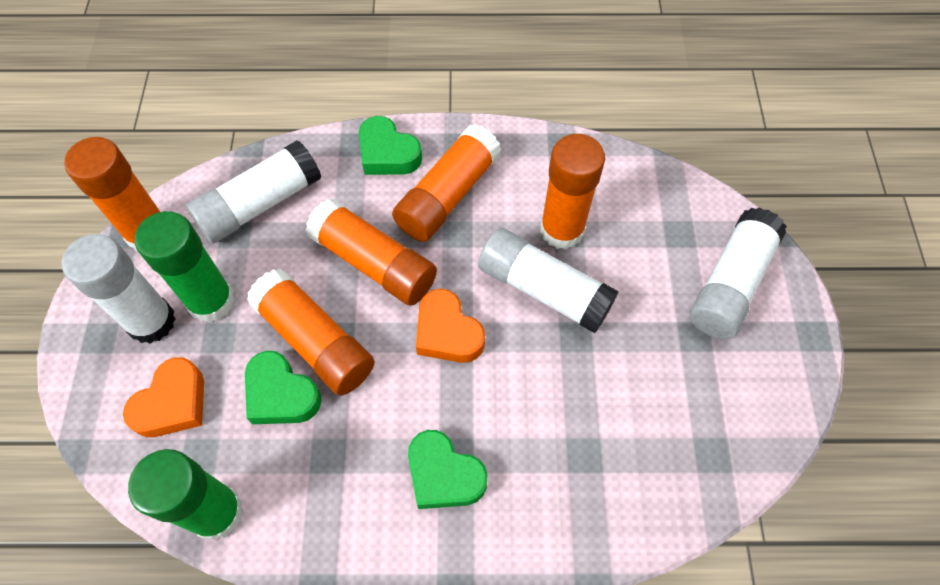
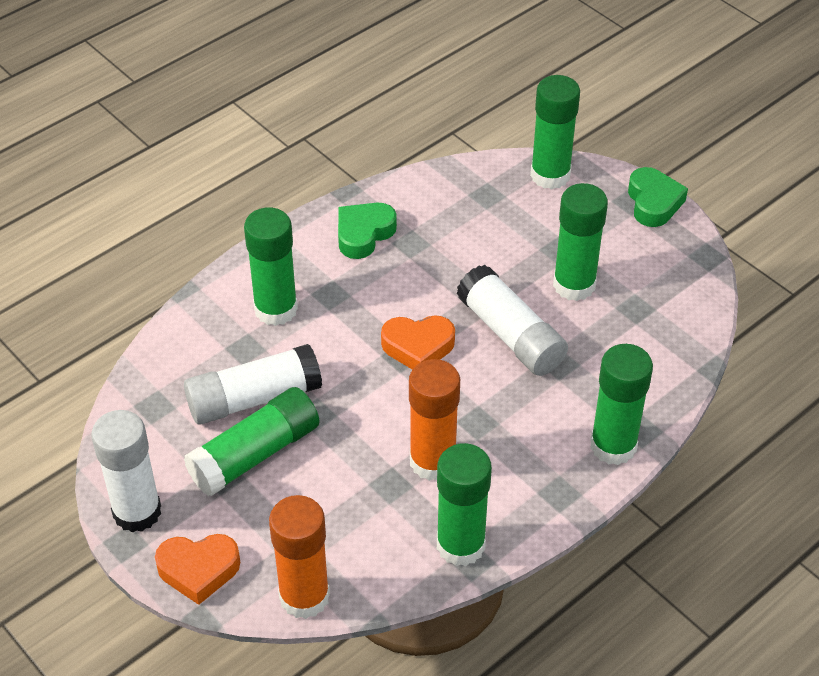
green glue stick: [128,449,244,541] [135,211,235,322] = 2 -> [184,387,320,496] [244,207,298,326] [437,443,492,566] [530,75,580,189] [553,183,608,301] [590,344,653,465] = 6
green heart: [245,351,322,424] [359,116,422,175] [408,430,488,509] = 3 -> [338,203,397,259] [628,167,688,227] = 2
orange glue stick: [64,137,162,251] [246,269,375,396] [305,198,437,305] [392,124,502,242] [540,134,605,250] = 5 -> [269,495,330,619] [409,359,460,481] = 2
white glue stick: [62,234,176,344] [186,140,321,243] [478,228,618,333] [690,207,787,339] = 4 -> [91,410,161,532] [184,344,322,425] [456,265,568,376] = 3

